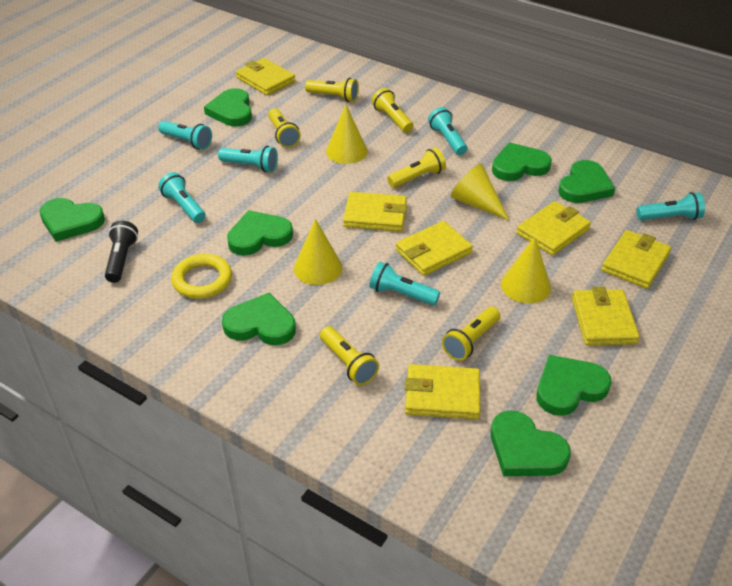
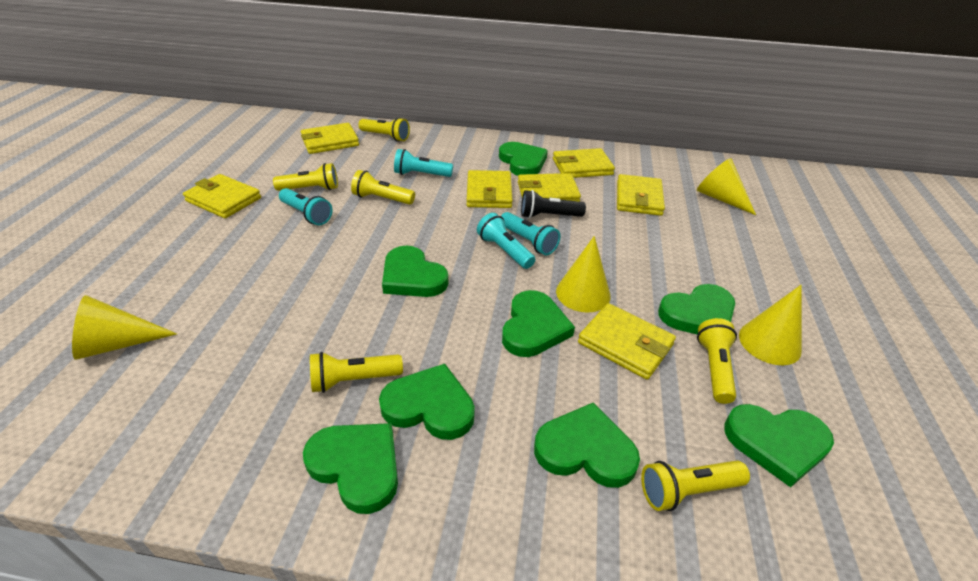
turquoise flashlight: [158,121,212,150] [158,172,206,223] [218,146,278,172] [369,262,440,305] [428,107,467,155] [636,192,705,220] = 6 -> [279,188,333,225] [394,149,453,177] [477,213,535,269] [501,212,560,255] = 4
yellow ring: [171,254,232,299] = 1 -> none = 0

